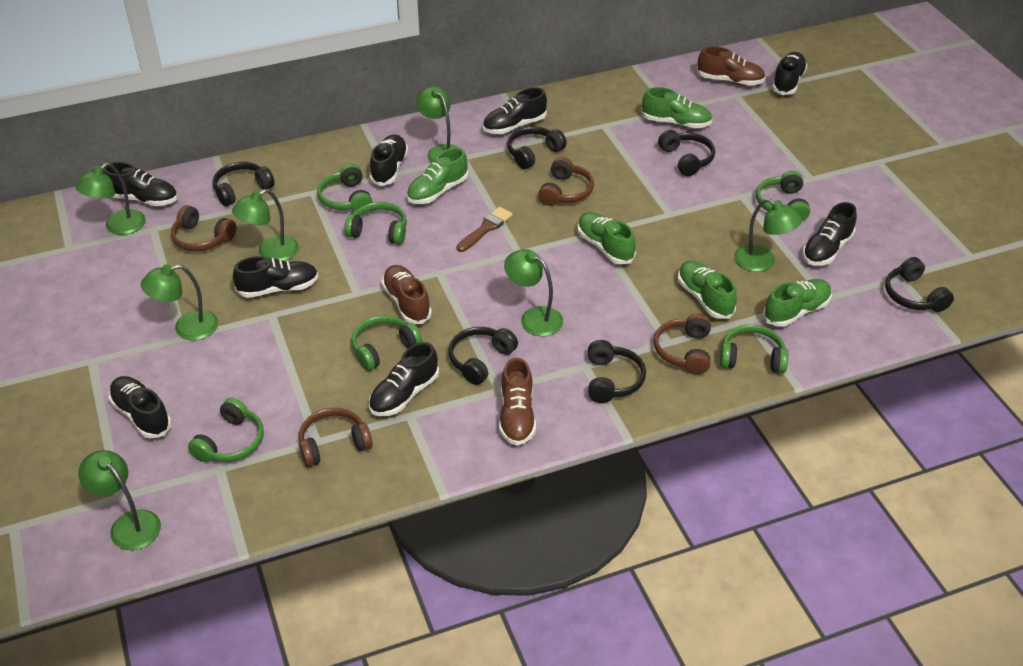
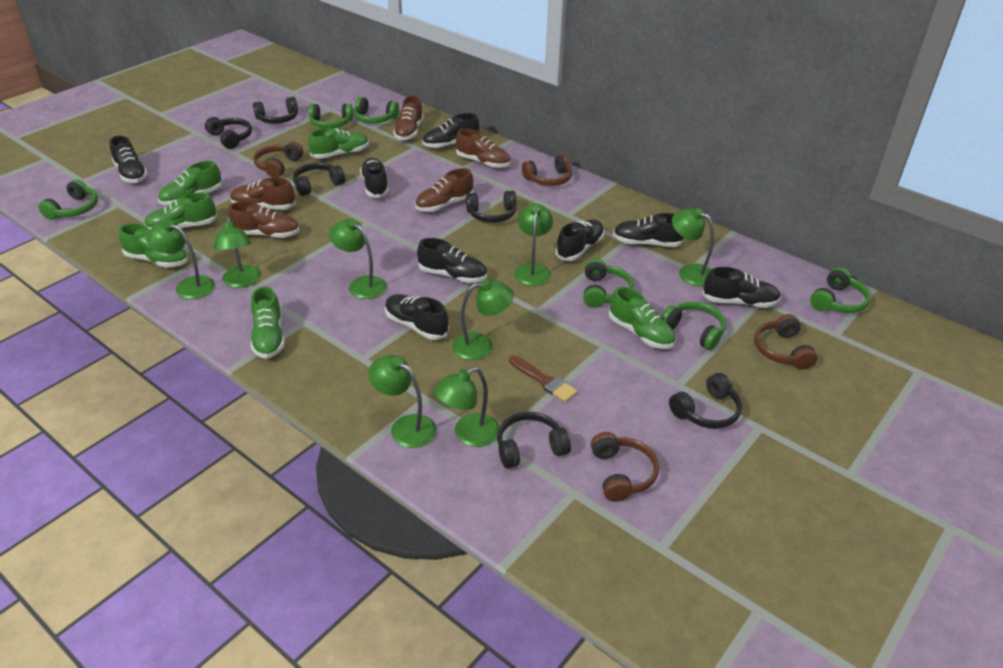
brown shoe: [381,265,432,324] [499,357,536,446] [697,46,765,86] = 3 -> [228,201,299,238] [230,177,296,210] [393,96,424,140] [415,168,474,212] [456,129,510,168] = 5
green lamp: [76,163,146,235] [78,450,161,550] [141,264,218,340] [232,189,299,261] [416,86,459,163] [504,249,563,336] [734,198,802,272] = 7 -> [146,221,215,299] [213,217,261,288] [330,219,387,299] [368,355,437,448] [434,367,500,447] [452,280,514,360] [514,204,553,286] [672,208,714,287] = 8
green shoe: [407,147,469,204] [577,212,636,264] [641,87,712,128] [678,260,737,319] [763,279,832,327] = 5 -> [119,223,188,267] [144,193,217,229] [158,161,222,205] [251,286,285,359] [308,128,369,159] [609,287,675,349] = 6

